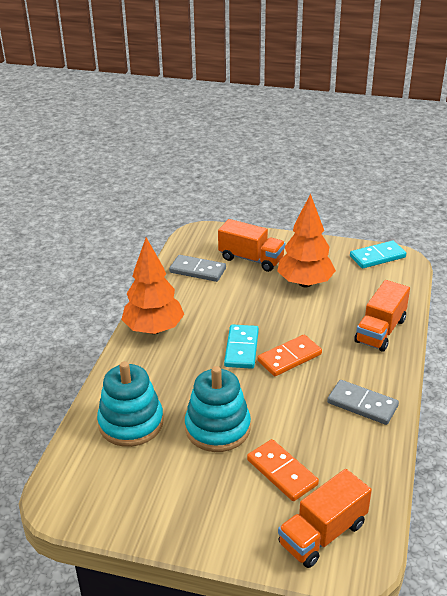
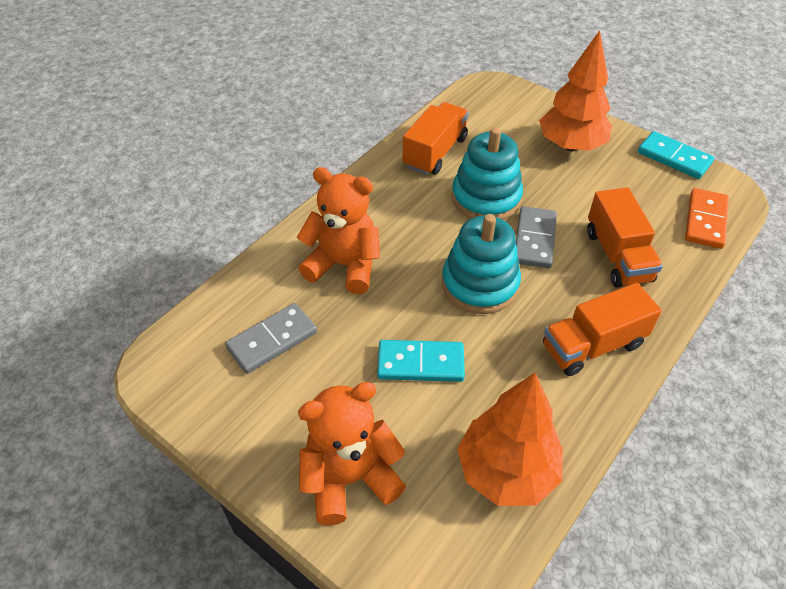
orange domino: [247,439,319,501] [257,335,322,376] = 2 -> [685,188,729,249] = 1
orange teddy bear: none = 0 -> [297,167,380,294] [298,382,406,526] = 2

